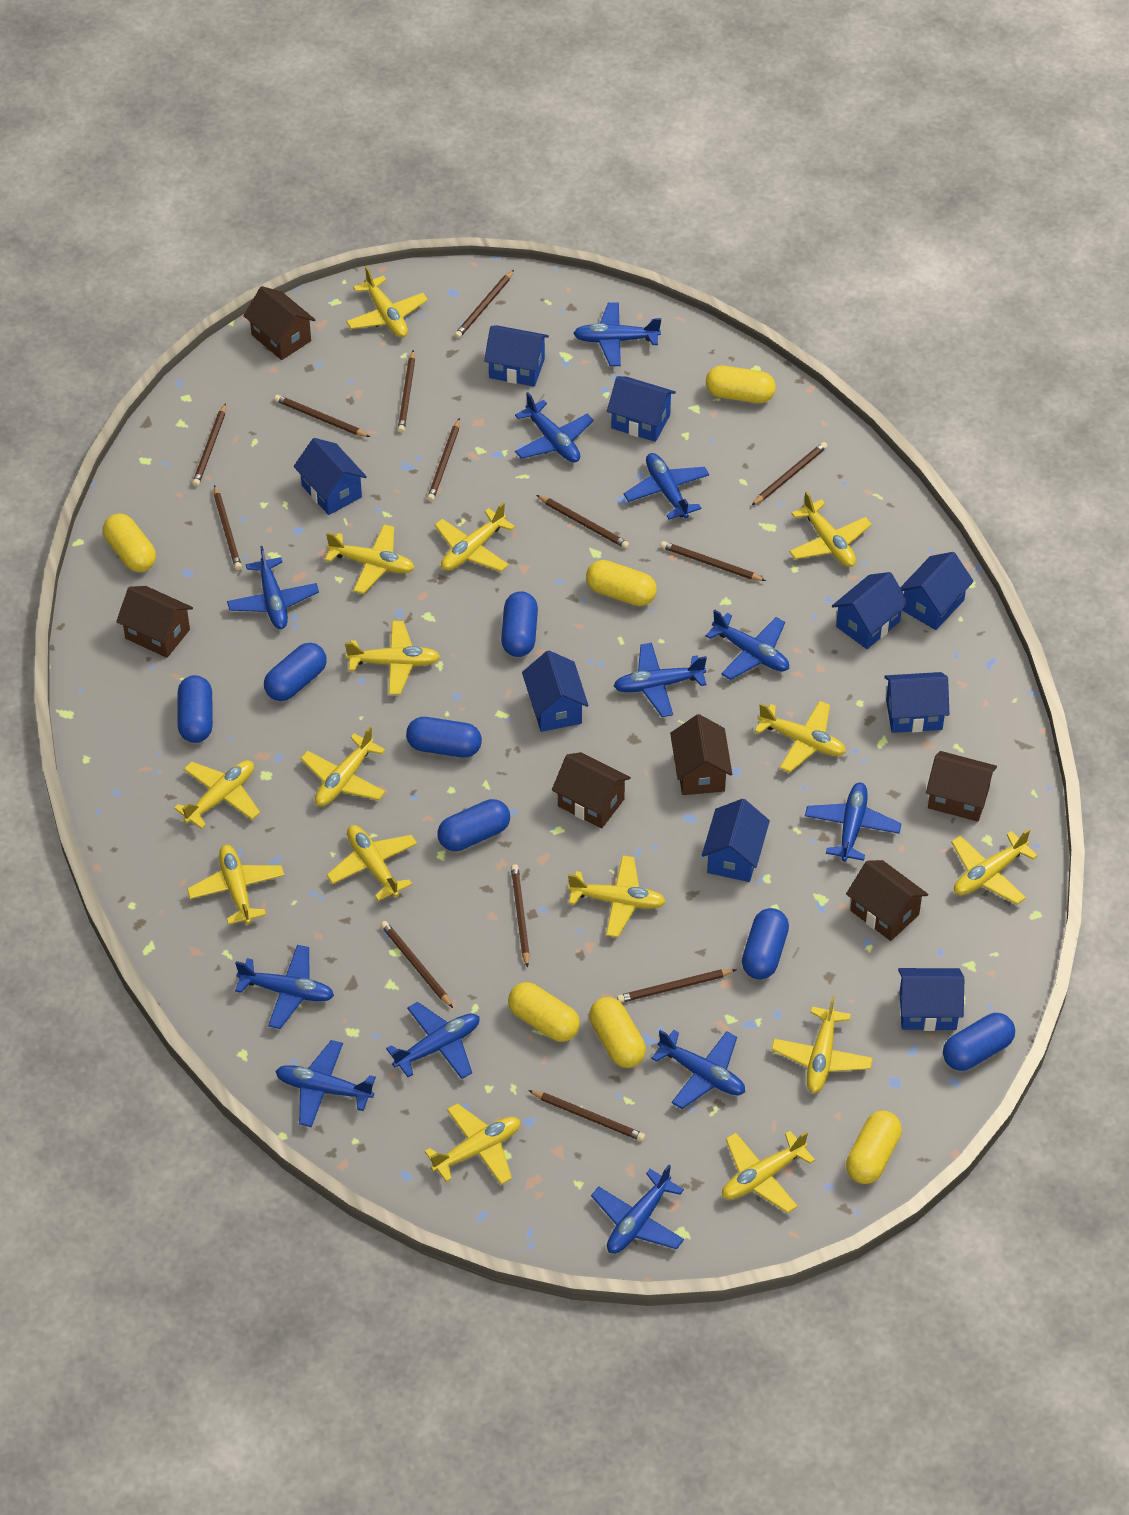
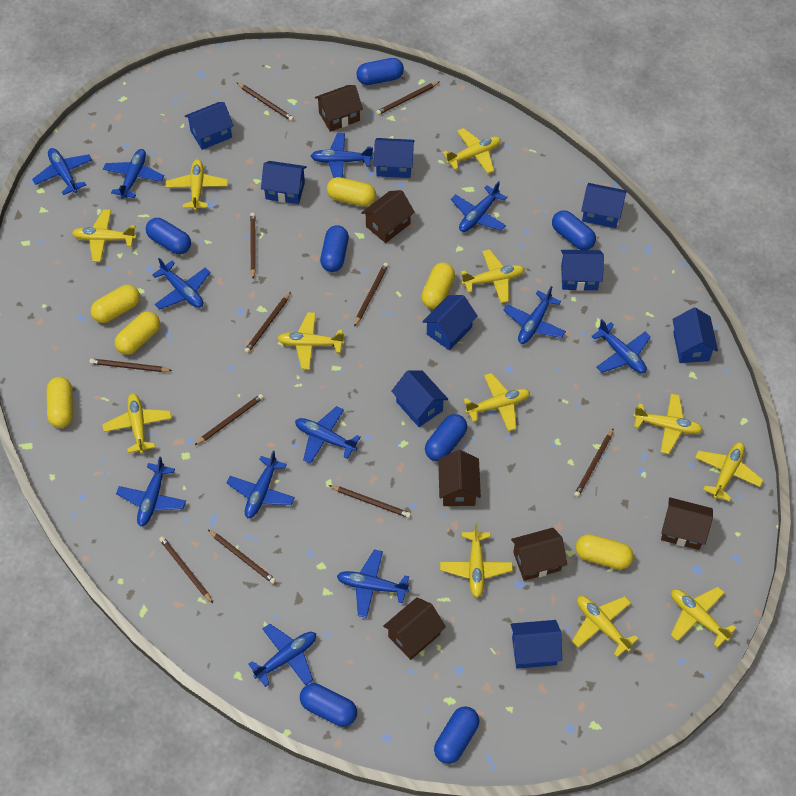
brown pencil: [192,403,226,486] [214,485,242,570] [274,395,370,437] [381,921,453,1008] [398,350,415,433] [427,418,460,501] [455,270,514,338] [511,864,530,968] [528,1090,645,1141] [537,495,629,549] [617,969,737,1003] [660,541,766,581] [751,442,827,506] = 13 -> [90,358,173,372] [159,536,213,603] [195,394,264,445] [208,530,276,584] [237,83,294,121] [244,292,291,353] [250,213,256,279] [329,485,411,518] [354,263,388,327] [376,81,440,115] [574,428,614,497] = 11
yellow plane: [174,760,260,829] [187,845,284,925] [301,726,386,806] [325,524,415,594] [326,825,417,901] [345,621,440,695] [346,266,428,338] [425,1103,520,1185] [435,502,515,572] [568,855,666,937] [722,1131,815,1213] [754,701,846,772] [771,996,873,1093] [789,491,872,567] [951,829,1038,904] = 15 -> [72,209,136,262] [102,393,172,454] [165,159,228,211] [277,312,345,369] [440,523,513,598] [443,128,501,174] [461,249,525,303] [463,373,530,431] [572,596,638,657] [633,394,703,454] [671,587,736,648] [695,442,763,502] = 12

